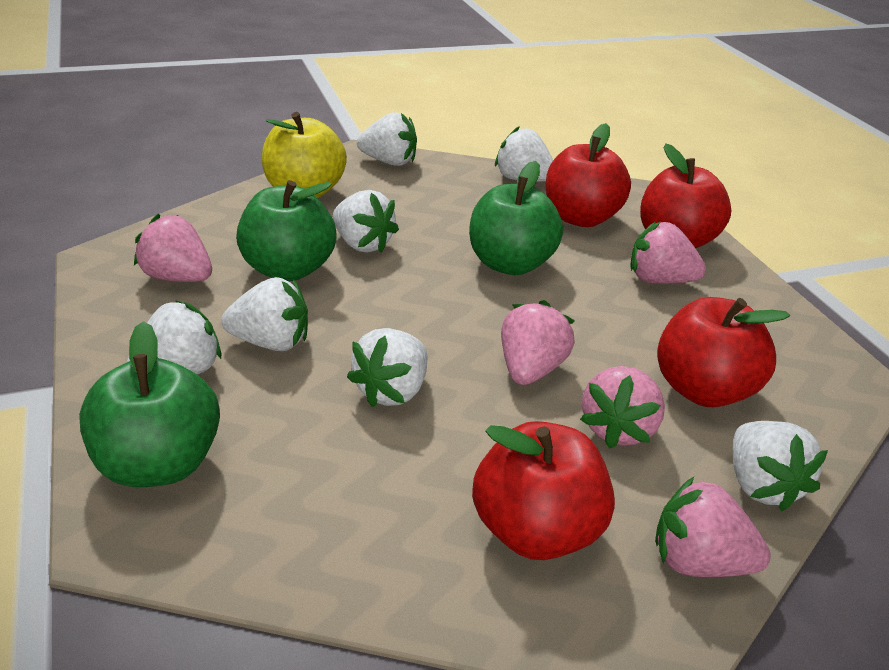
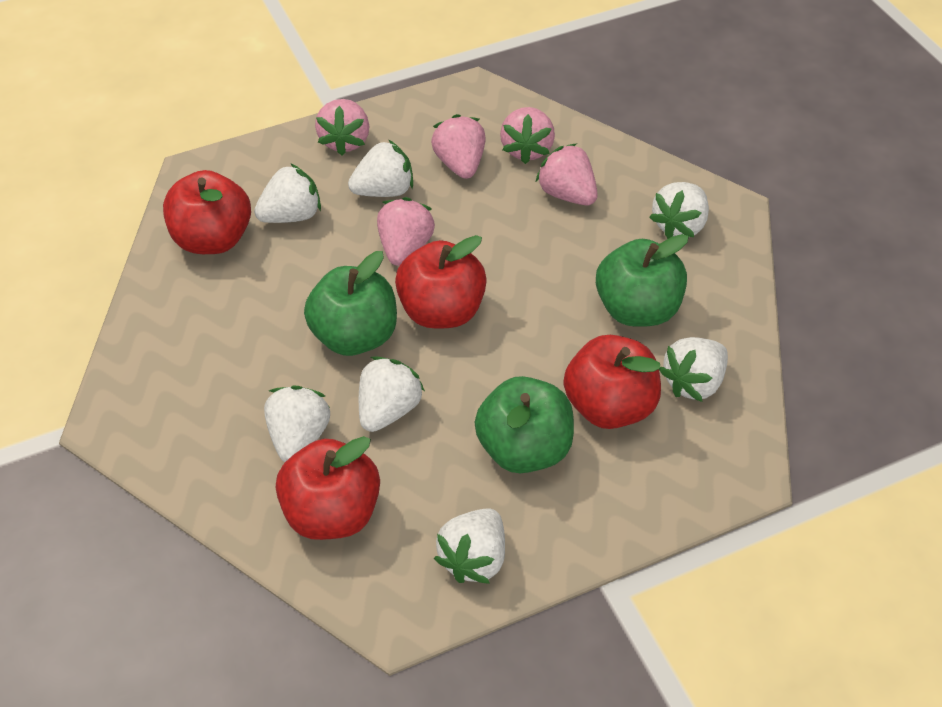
yellow apple: [262,112,347,198] = 1 -> none = 0

